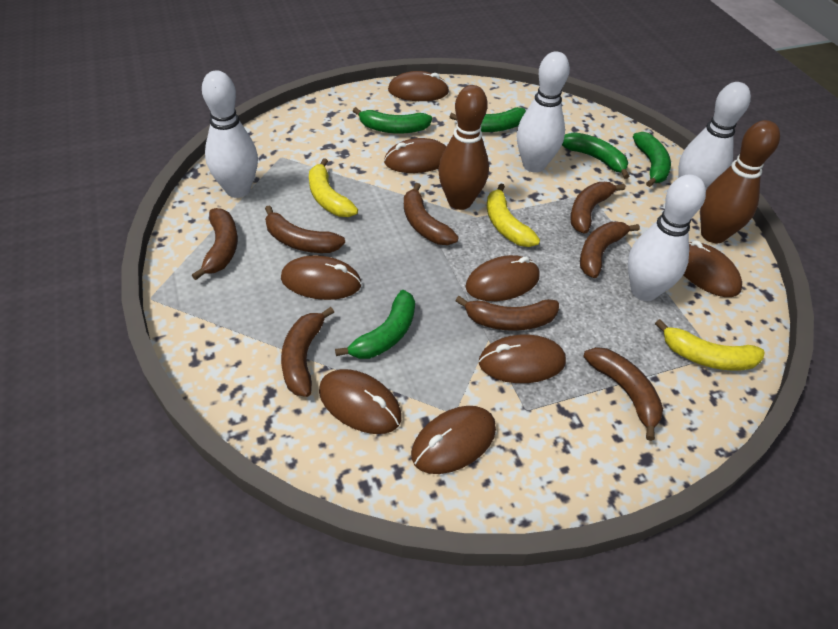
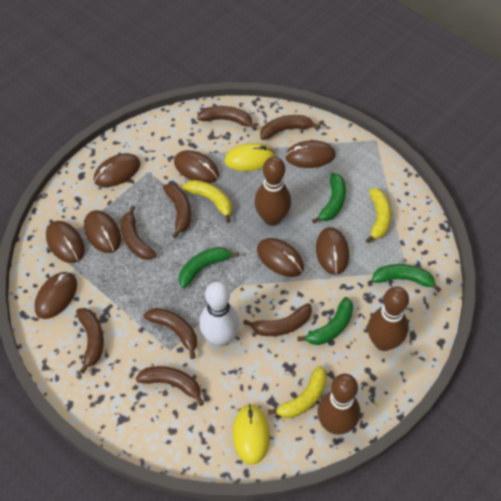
brown bowling pin: [438,85,489,210] [700,120,780,243] = 2 -> [254,156,291,226] [317,374,360,435] [368,286,409,351] = 3
green banana: [335,290,415,359] [353,107,432,134] [450,107,526,132] [562,132,630,179] [633,132,671,187] = 5 -> [179,247,239,288] [297,297,353,345] [312,173,346,224] [372,264,441,293] = 4
white bowling pin: [202,71,258,198] [517,51,570,173] [628,175,706,301] [678,82,751,190] = 4 -> [199,281,240,346] = 1
yellow mouse: none = 0 -> [225,143,275,171] [233,404,270,465] = 2

